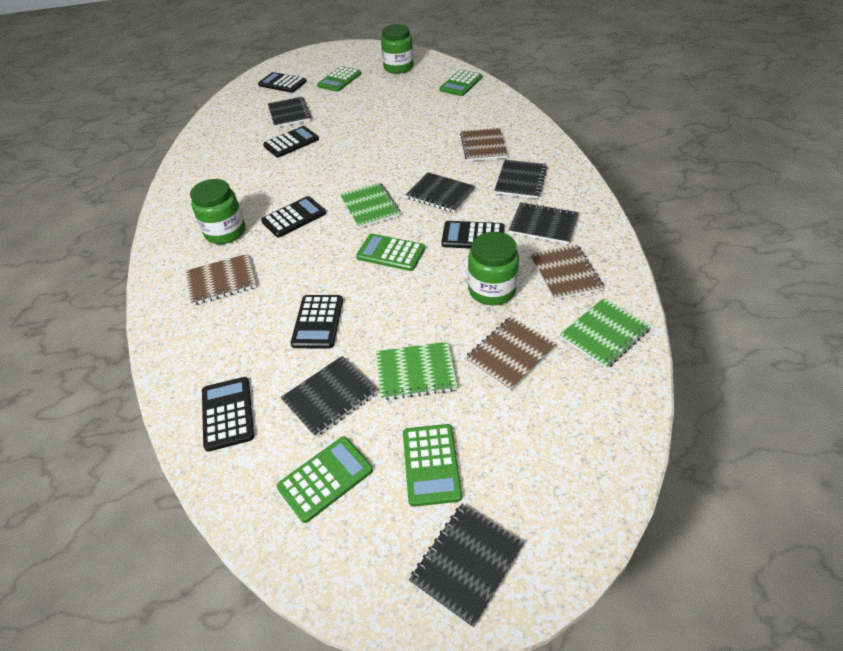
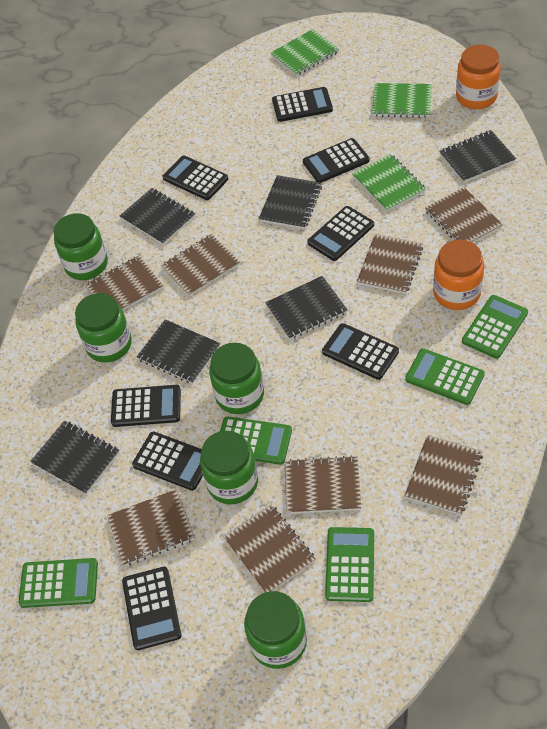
black calculator: [202,377,254,452] [258,72,306,93] [261,196,326,237] [263,126,319,158] [291,295,343,349] [441,221,504,249] = 6 -> [111,385,181,427] [122,567,181,650] [132,431,203,491] [163,156,228,200] [272,87,333,122] [303,138,370,183] [307,206,374,261] [322,323,399,380] = 8
brown notebook: [186,254,257,305] [460,128,508,161] [465,317,556,391] [531,245,604,300] = 4 -> [85,256,163,310] [107,489,195,566] [161,234,240,297] [223,504,315,592] [285,456,361,514] [357,234,423,294] [405,435,483,515] [425,187,503,243] = 8
green jar: [190,179,245,244] [381,24,414,74] [468,232,519,305] = 3 -> [53,213,108,280] [75,293,132,363] [200,431,258,504] [209,343,264,414] [244,591,307,669] = 5
orange jar: none = 0 -> [433,240,484,310] [456,45,501,109] = 2

